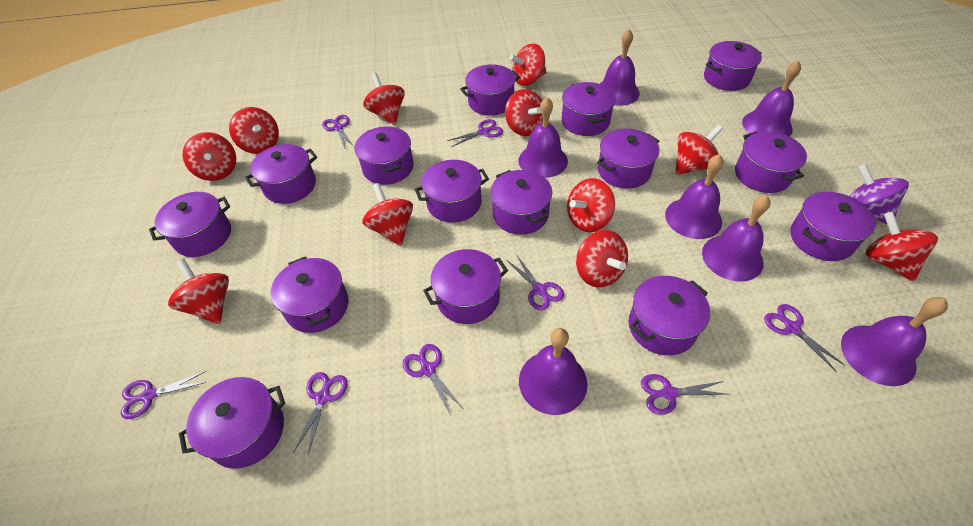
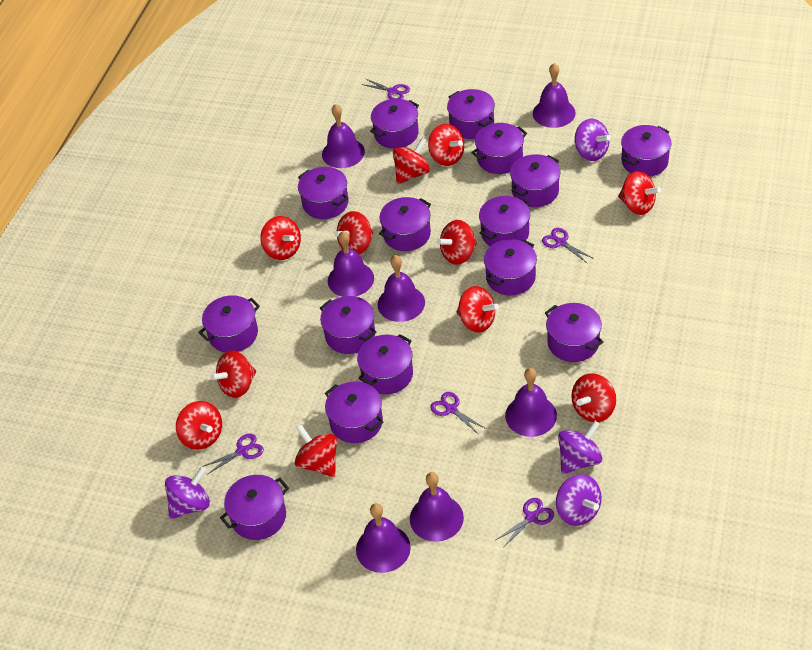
purple scissors: [121,371,207,419] [293,372,348,454] [322,115,355,149] [402,344,463,415] [447,119,503,147] [507,254,564,311] [641,374,727,415] [764,304,845,372] = 8 -> [202,433,264,475] [361,79,410,99] [430,392,486,435] [496,498,554,548] [542,228,594,264] = 5
purple spinning top: [849,164,909,224] = 1 -> [165,467,210,519] [556,474,602,526] [558,421,602,474] [574,119,611,161] = 4

